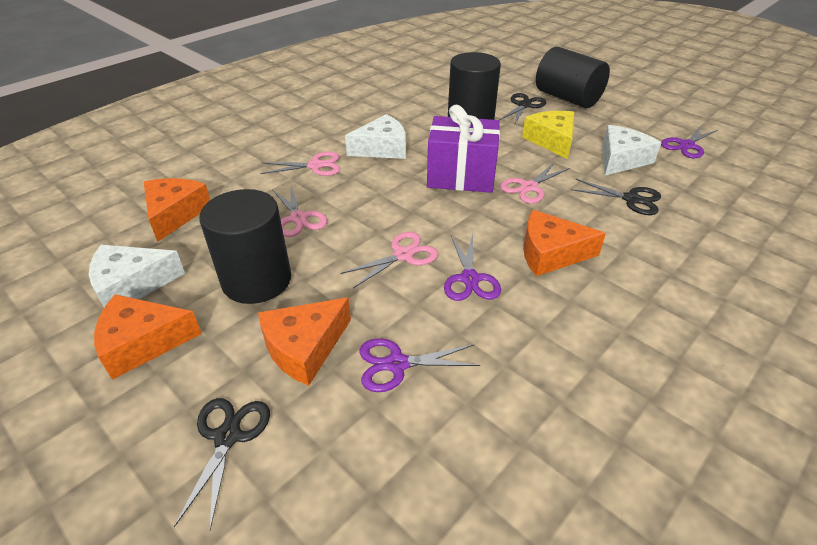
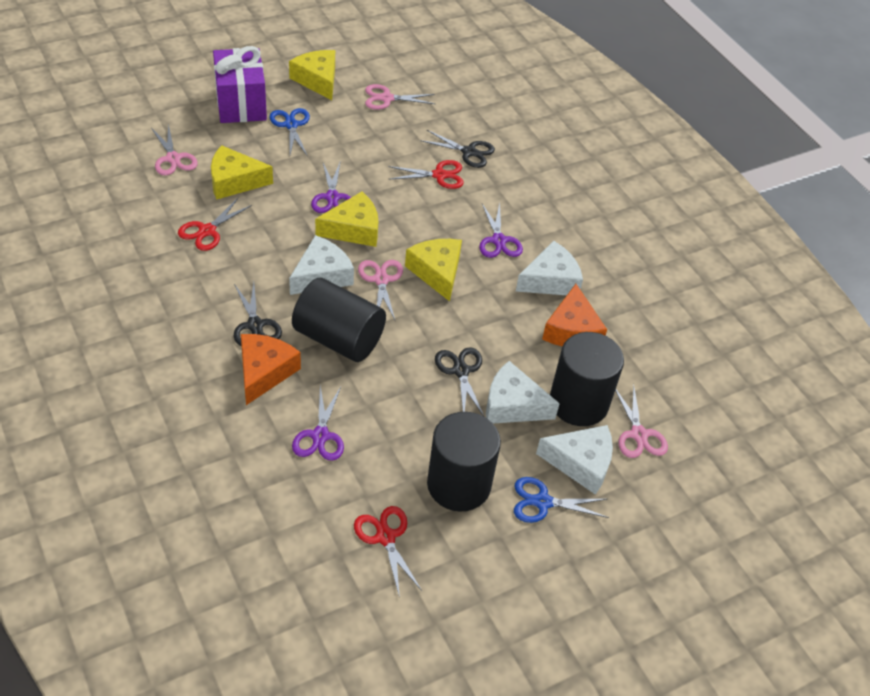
blue scissors: none = 0 -> [269,108,310,157] [514,477,609,523] = 2
orange cheese: [94,294,202,380] [144,178,210,242] [258,297,351,386] [523,210,606,276] = 4 -> [241,334,301,405] [542,284,607,347] = 2
red scissors: none = 0 -> [178,198,252,251] [354,506,422,598] [388,160,464,189] = 3
white cheese: [89,245,185,307] [345,114,406,159] [602,125,662,175] = 3 -> [289,235,354,295] [486,361,560,424] [516,241,583,295] [536,425,613,495] = 4
yellow cheese: [522,111,574,159] = 1 -> [211,145,273,200] [289,50,335,100] [315,192,378,247] [405,239,462,301] = 4

